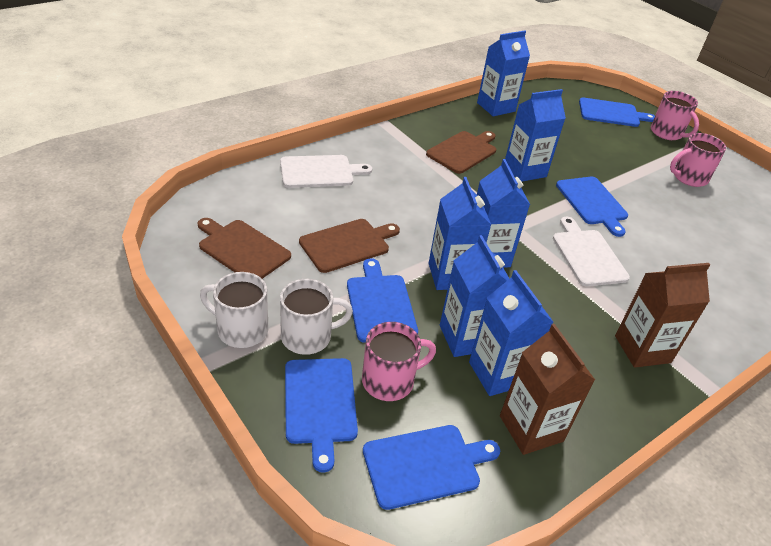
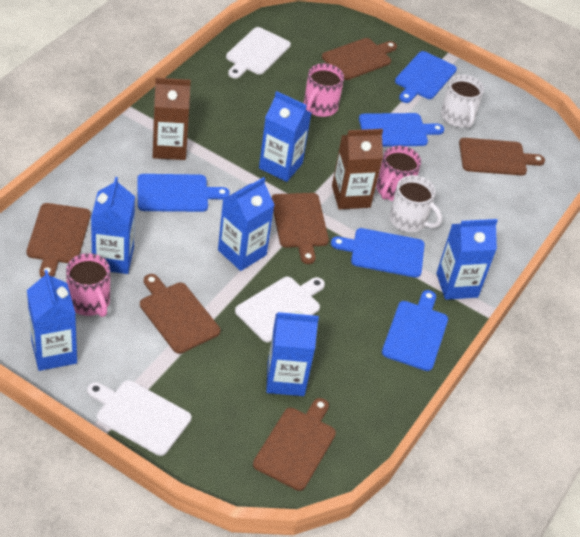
brown cutting board: [197,218,291,279] [299,219,400,273] [426,131,496,174] = 3 -> [26,203,91,277] [140,274,220,354] [253,398,336,491] [272,193,329,264] [322,38,397,80] [459,138,545,176] = 6
white cutting board: [280,155,372,188] [553,217,630,286] = 2 -> [87,380,191,456] [226,27,291,78] [235,277,325,342] = 3

